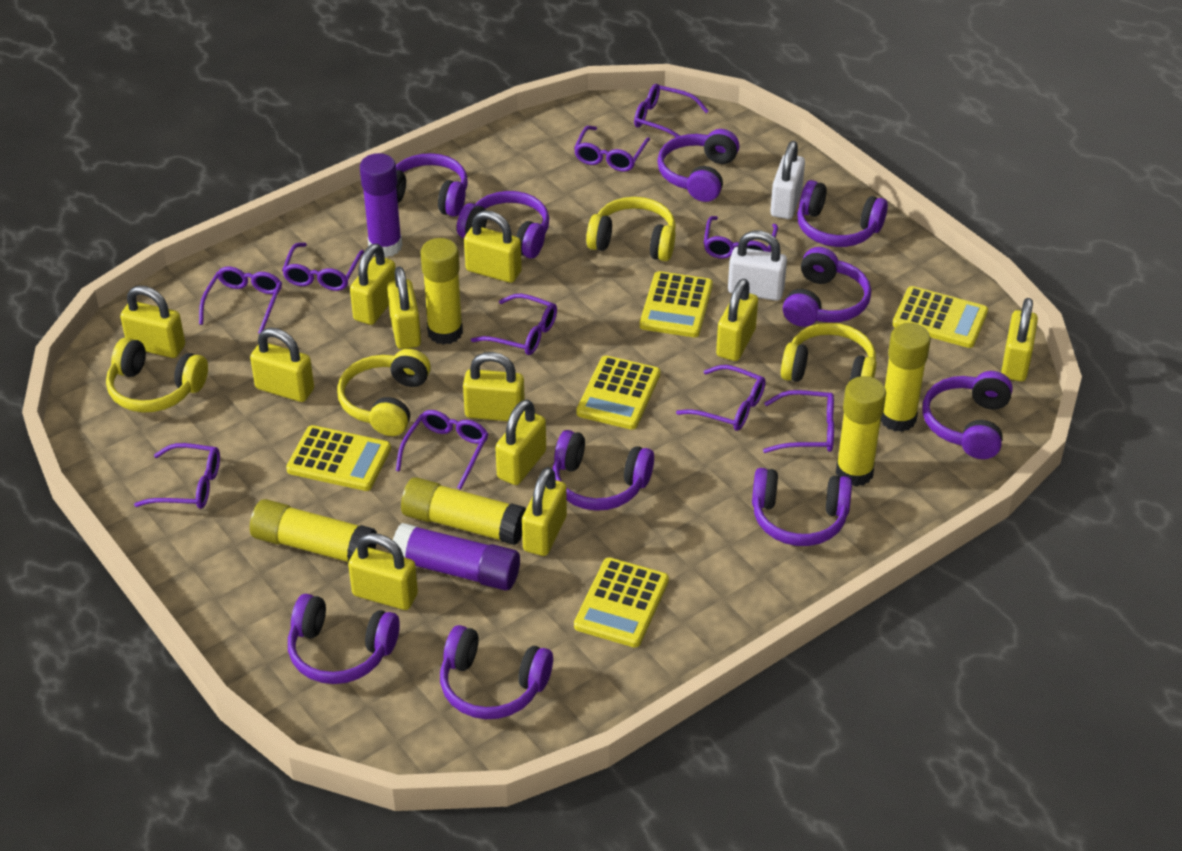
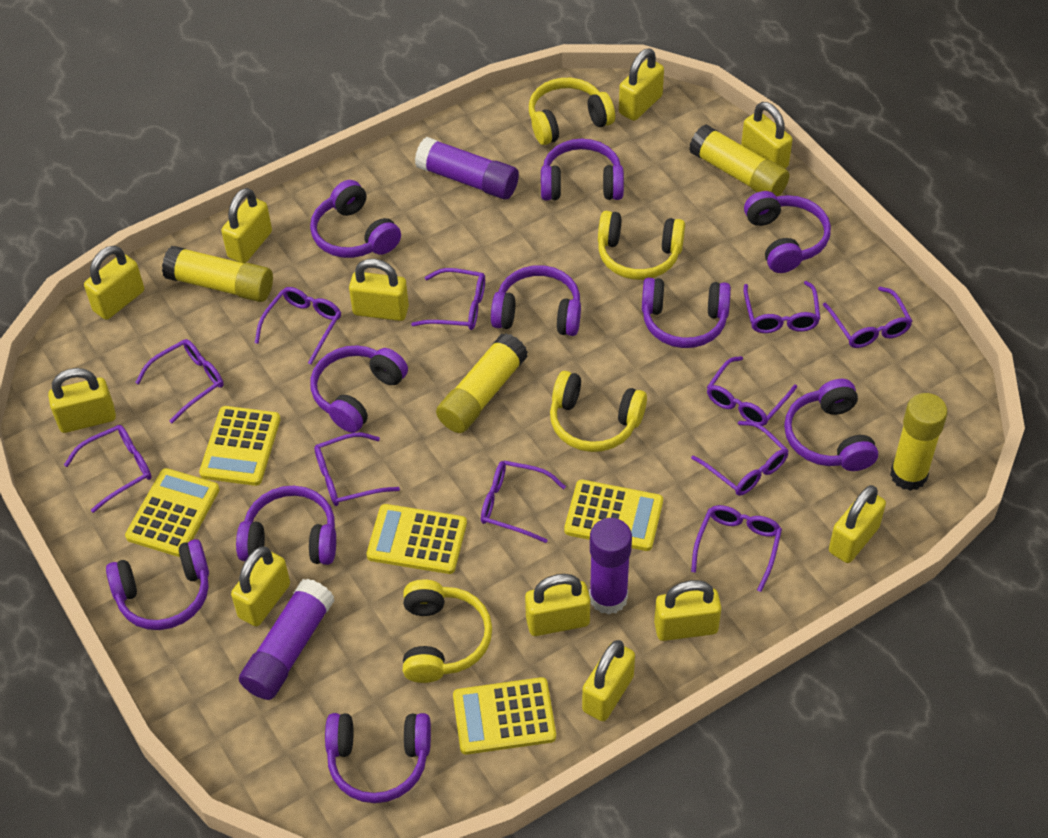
purple glasses: [134,443,220,509] [199,267,282,334] [282,243,364,291] [396,410,488,490] [471,294,557,355] [574,126,650,172] [634,84,709,137] [676,365,766,431] [704,216,778,259] [763,390,834,453] = 10 -> [64,425,152,513] [135,339,224,423] [255,287,341,365] [314,433,400,506] [411,268,485,330] [481,461,566,543] [691,421,789,496] [691,505,782,592] [707,356,797,426] [743,281,820,333] [823,287,912,348] = 11
purple glue stick: [360,153,402,257] [393,523,520,591] = 2 -> [239,579,335,700] [415,137,519,199] [589,518,632,615] = 3
white padlock: [728,231,787,301] [770,141,805,219] = 2 -> none = 0
yellow glue stick: [250,499,377,562] [401,477,526,545] [421,238,463,345] [836,376,886,487] [881,323,931,432] = 5 -> [162,246,273,302] [436,333,528,433] [689,124,790,196] [890,393,948,491] = 4

